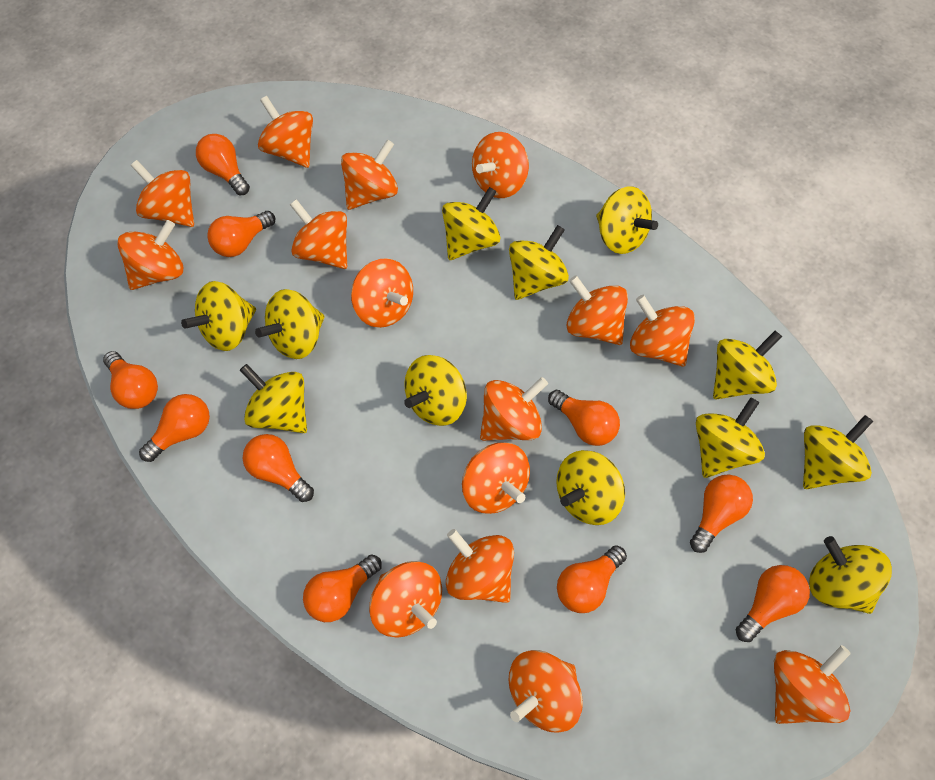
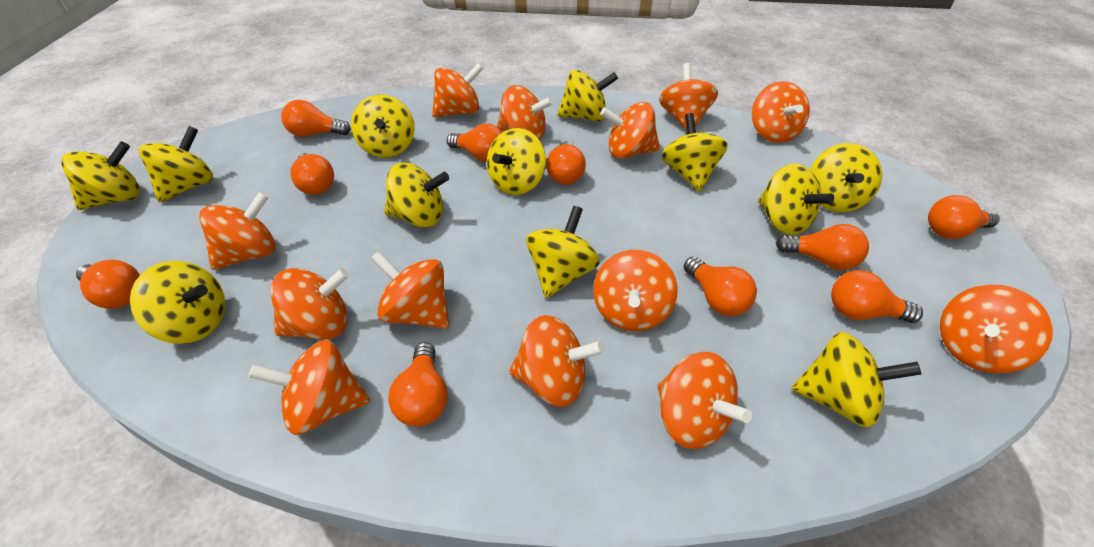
orange spinning top: [117,220,183,290] [130,160,194,227] [258,96,313,168] [290,199,347,269] [341,139,398,210] [351,258,413,328] [369,561,442,638] [446,529,514,603] [462,442,530,514] [472,132,529,198] [480,377,548,441] [508,650,583,733] [566,275,628,345] [630,295,695,367] [774,645,851,724] = 15 -> [199,192,276,270] [248,340,370,435] [271,268,349,340] [370,251,449,329] [432,64,483,117] [497,85,554,140] [509,315,605,407] [593,250,678,331] [600,102,660,159] [657,352,752,449] [659,63,718,130] [752,81,810,143] [940,284,1053,373] = 13

